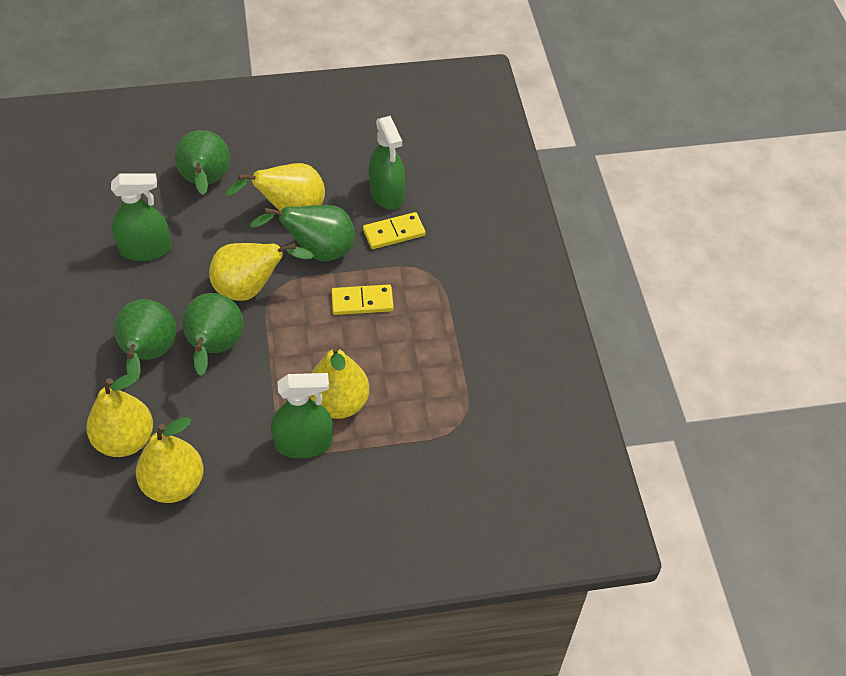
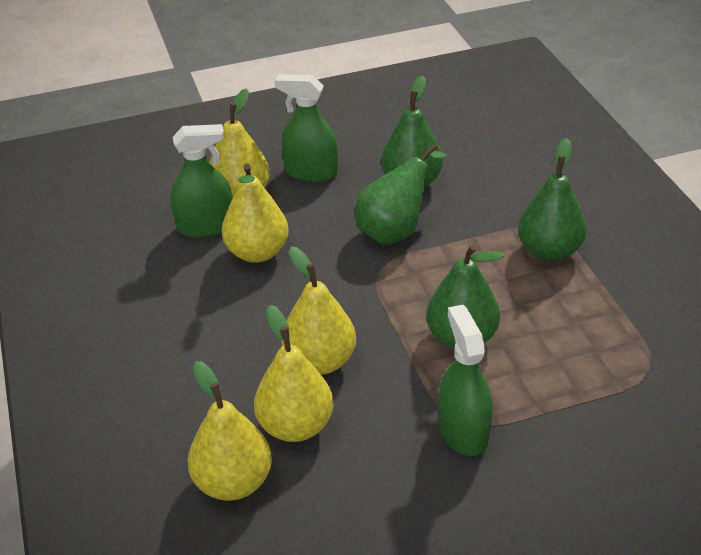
yellow domino: [331,284,394,315] [363,212,426,249] = 2 -> none = 0

